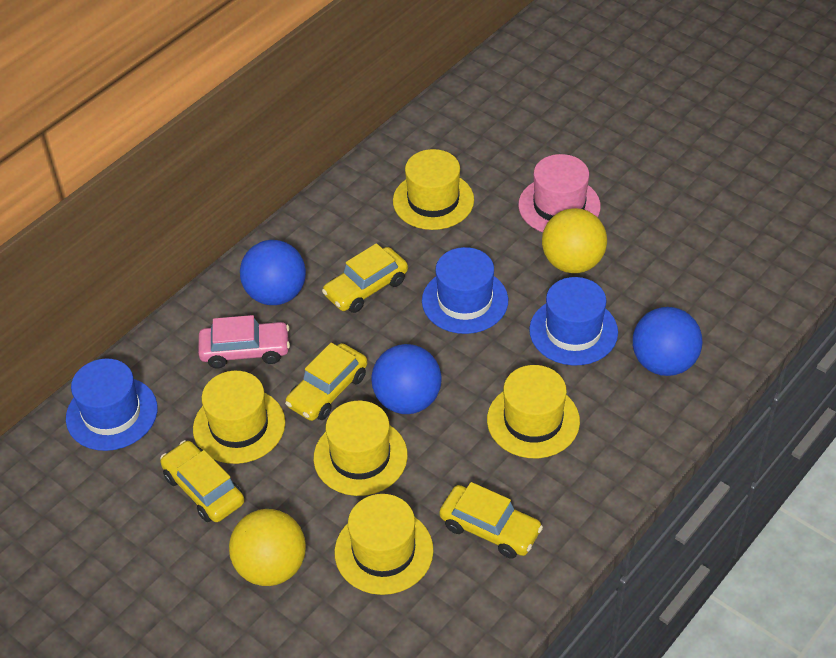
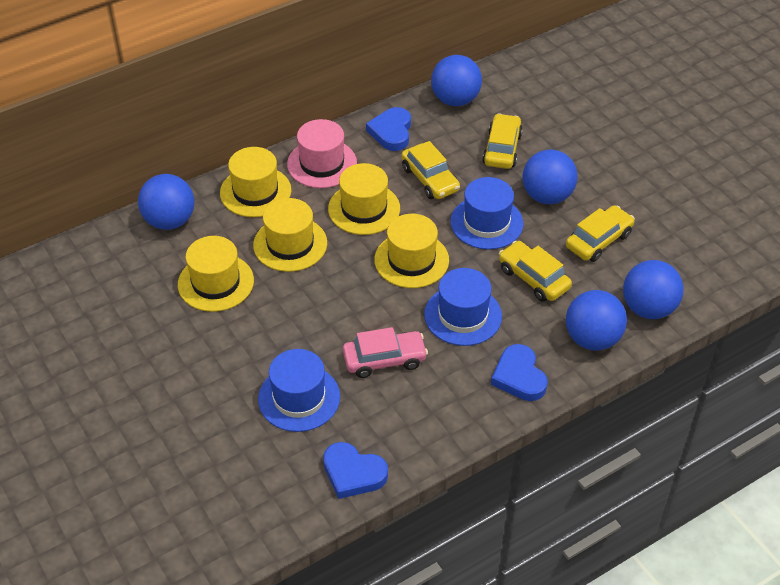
blue ball: [240,240,306,305] [371,344,442,414] [633,307,702,376] = 3 -> [138,174,195,230] [431,55,482,106] [522,149,578,204] [566,290,627,351] [623,260,684,319] = 5
blue heart: none = 0 -> [323,442,388,499] [366,107,411,151] [491,344,548,401] = 3
yellow ball: [229,509,306,586] [542,208,607,273] = 2 -> none = 0

